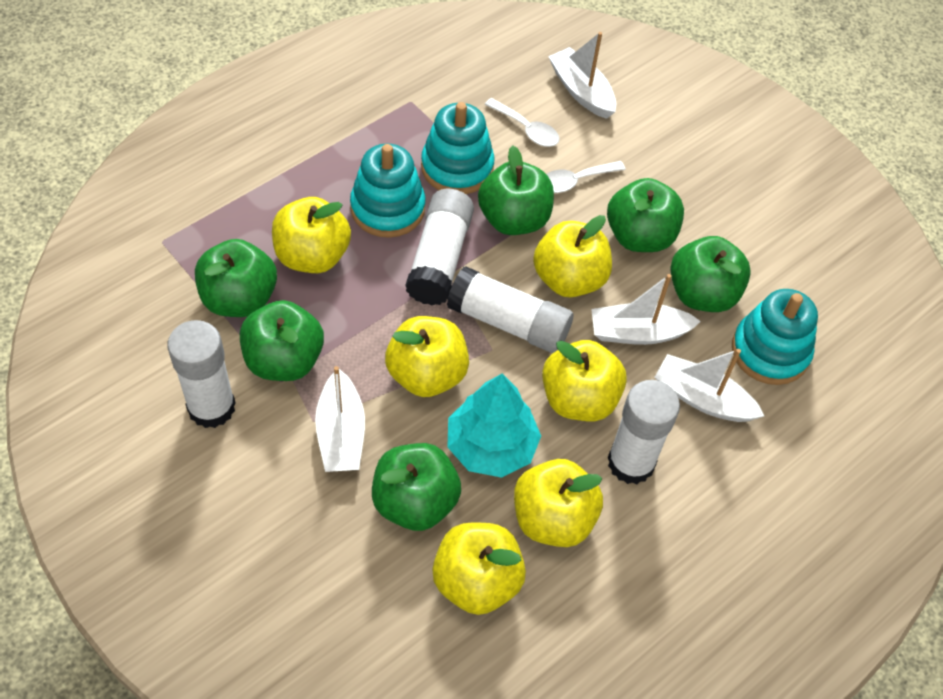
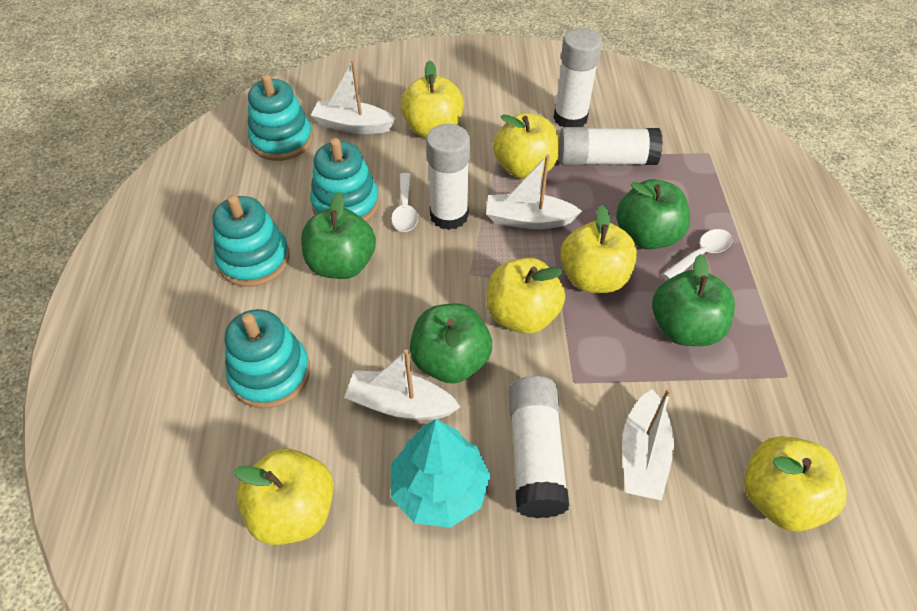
green apple: [195,239,277,317] [240,300,324,381] [372,443,461,531] [478,146,554,235] [607,178,684,252] [670,236,751,312] = 6 -> [301,192,376,279] [410,304,492,383] [616,179,690,250] [652,254,735,346] = 4
turquoise stacking toy: [350,144,426,238] [421,102,495,194] [732,289,818,385] = 3 -> [212,195,290,287] [225,309,310,409] [248,74,313,161] [310,138,379,221] = 4

